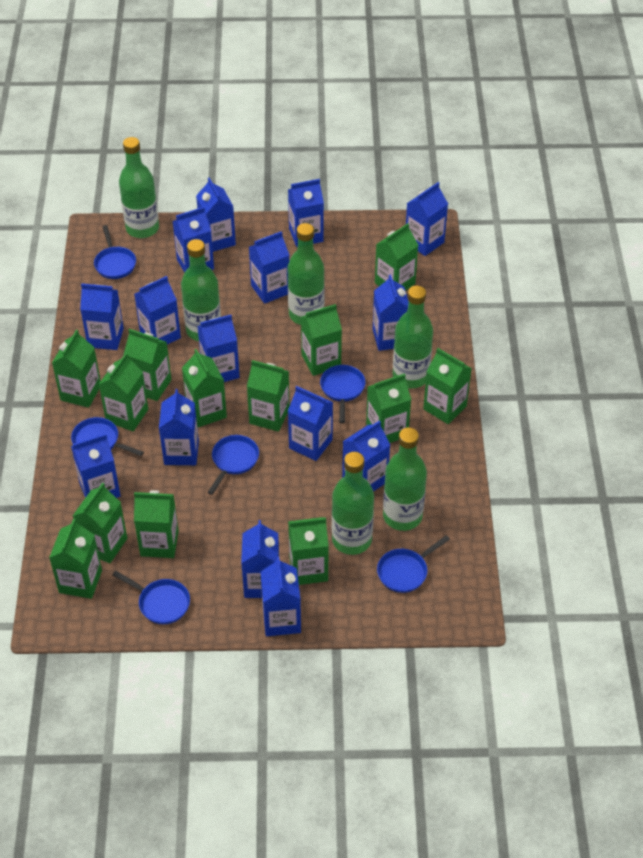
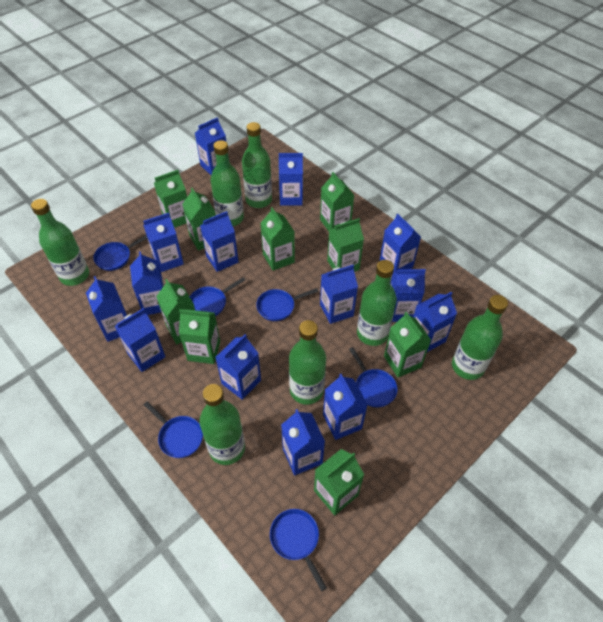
blue carton: [71,434,121,498] [80,283,124,350] [134,276,181,344] [159,389,199,465] [173,207,214,273] [196,178,236,252] [197,315,240,382] [241,520,279,598] [249,231,289,304] [260,557,301,636] [288,179,324,247] [288,386,333,461] [342,420,390,491] [373,274,409,351] [406,182,448,256] = 15 -> [86,276,127,342] [115,308,165,372] [130,251,165,315] [143,213,184,272] [195,117,226,175] [200,211,239,272] [215,334,261,400] [279,153,303,206] [281,409,325,475] [320,265,358,324] [323,374,368,440] [379,214,421,271] [390,269,426,322] [413,292,457,352] = 14
green bottle: [119,137,159,238] [181,239,221,341] [288,223,324,325] [332,452,374,555] [383,428,427,531] [393,286,433,388] = 6 -> [31,199,89,286] [199,384,245,465] [211,140,244,226] [242,122,272,208] [289,320,326,405] [357,260,397,346] [452,295,508,380] = 7
green carton: [49,518,102,599] [52,330,101,408] [73,483,127,563] [98,353,148,431] [124,329,171,401] [134,490,179,558] [182,349,227,427] [247,360,290,432] [288,517,329,585] [301,304,342,376] [366,373,411,443] [375,223,418,291] [423,348,472,424] = 13 -> [154,170,187,228] [156,279,195,344] [179,309,220,364] [182,188,216,251] [260,207,295,271] [314,449,364,515] [320,172,354,231] [327,218,364,272] [384,312,431,377] = 9

